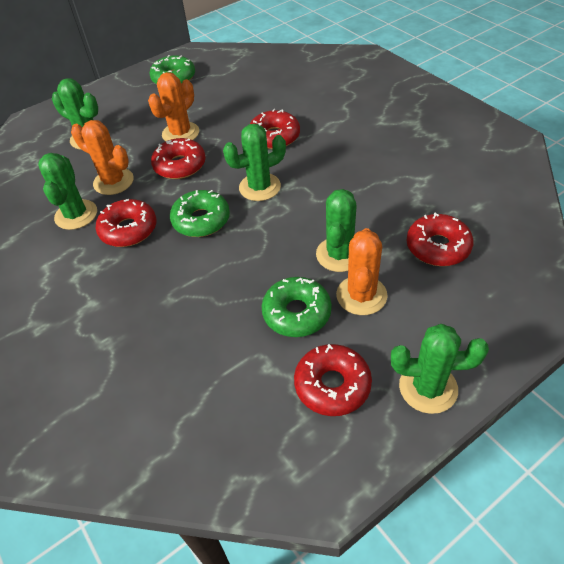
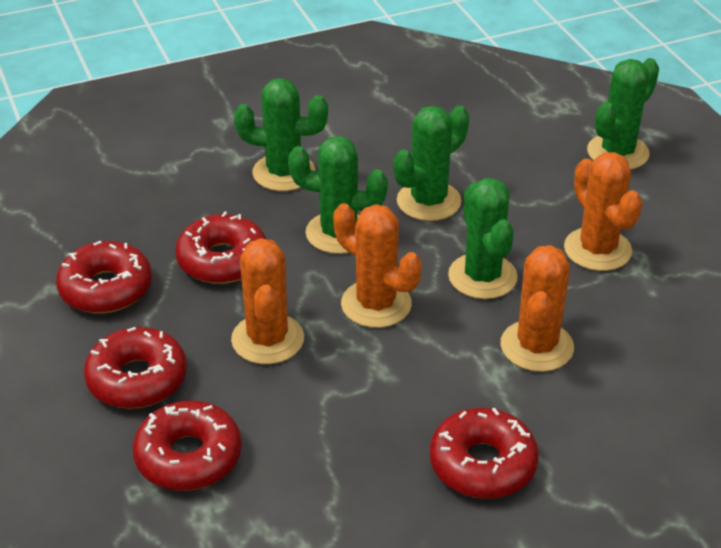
green donut: [149,55,195,84] [170,190,230,237] [262,277,332,337] = 3 -> none = 0
orange cactus: [71,120,134,195] [148,72,199,141] [336,228,388,315] = 3 -> [231,238,304,364] [333,203,422,328] [501,245,574,372] [564,152,643,271] = 4

